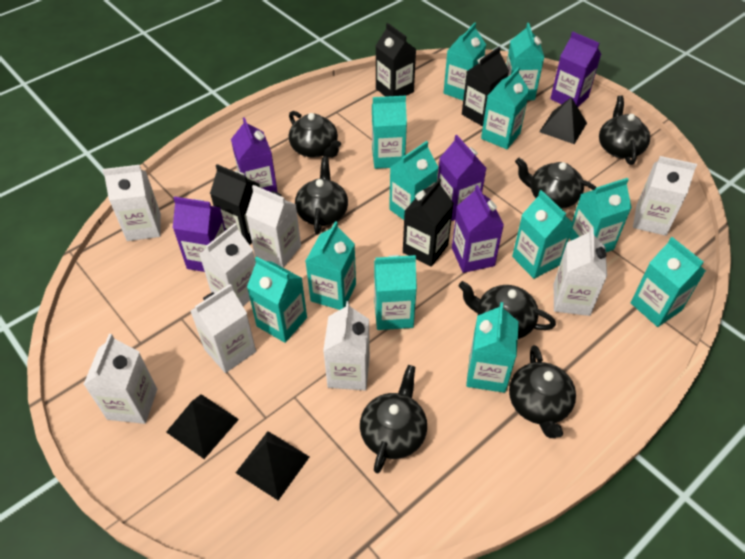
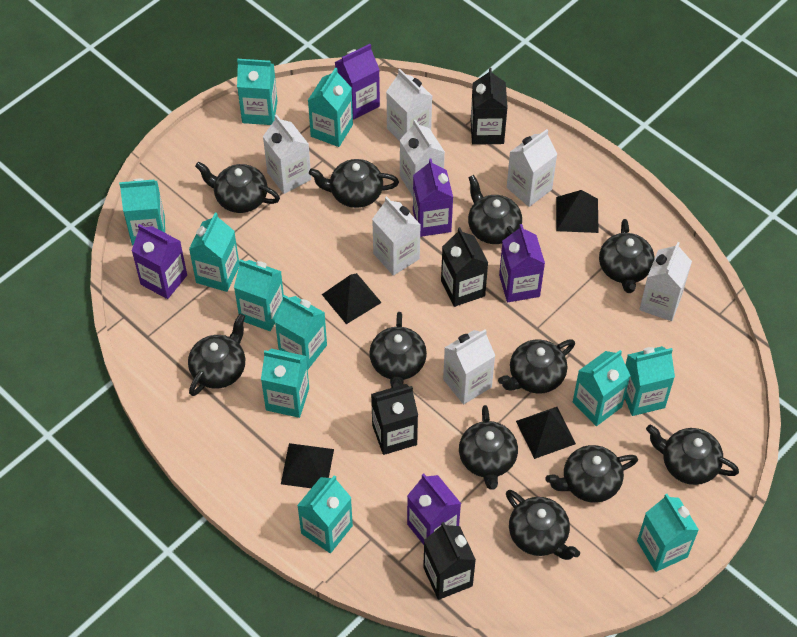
black pyramid: [166,394,239,459] [236,431,309,500] [539,97,587,144] = 3 -> [281,443,334,488] [322,273,382,324] [516,407,576,459] [556,190,599,233] = 4
black teapot: [289,111,341,158] [295,157,348,235] [360,365,427,474] [458,281,556,339] [509,345,576,438] [515,158,596,209] [599,95,650,165] = 7 -> [188,314,245,396] [195,162,280,213] [309,159,399,208] [369,312,427,388] [459,405,518,490] [468,175,522,244] [498,339,575,394] [506,490,580,560] [545,445,638,503] [599,219,654,293] [646,425,739,485] = 11
turquoise carton: [247,256,307,343] [305,221,356,310] [372,96,407,169] [374,255,417,330] [389,141,439,220] [444,22,486,100] [466,302,519,393] [481,67,530,149] [506,23,544,100] [512,190,574,279] [569,178,632,252] [631,237,706,327] = 12 -> [119,178,165,245] [189,212,239,292] [234,259,284,331] [237,59,278,125] [261,349,309,418] [275,295,327,369] [297,475,353,553] [308,67,353,147] [573,350,630,426] [625,346,675,416] [637,494,699,572] = 11
white carton: [83,334,157,424] [102,165,161,241] [191,284,256,373] [199,223,256,306] [246,185,301,268] [323,301,370,390] [554,227,607,316] [633,156,697,236] = 8 -> [263,114,311,194] [372,196,421,276] [386,69,432,141] [400,119,445,196] [443,329,495,404] [507,129,557,207] [639,242,692,321] = 7

